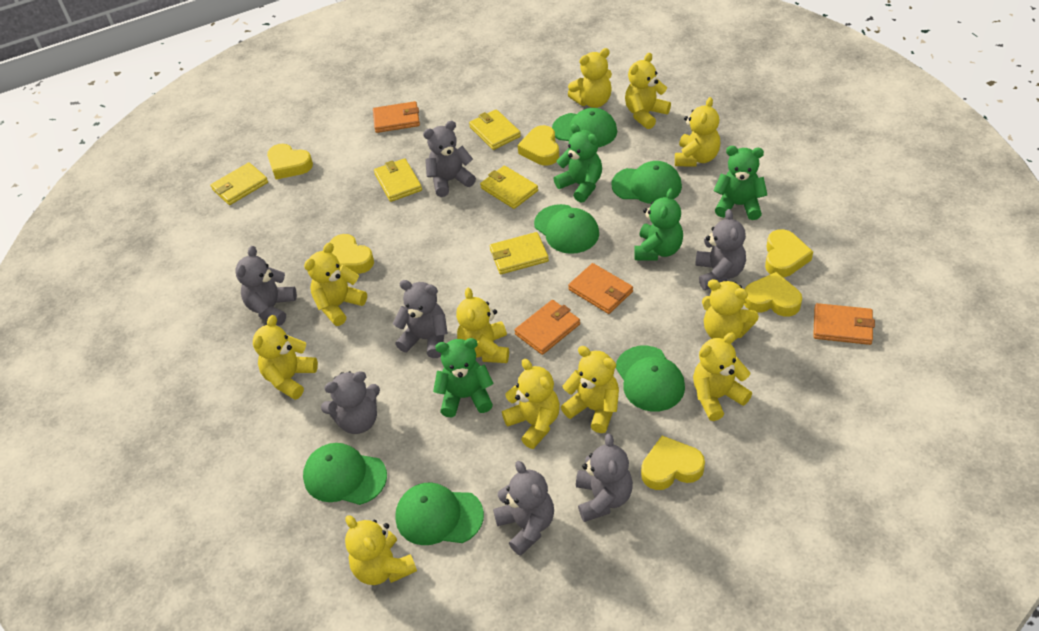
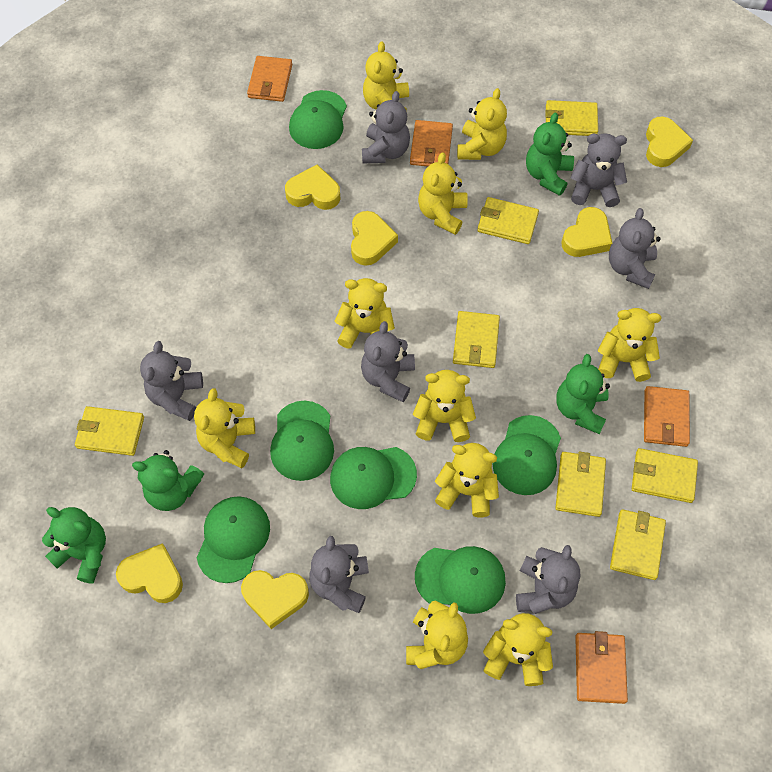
yellow teddy bear: [253,315,318,400] [304,243,367,326] [345,515,417,585] [456,288,509,363] [502,359,560,449] [561,346,619,433] [568,48,612,108] [625,53,671,129] [675,97,720,166] [693,333,752,421] [702,279,759,340] = 11 -> [194,388,255,468] [334,278,395,348] [363,41,409,111] [406,600,468,669] [413,370,476,442] [418,152,468,235] [435,443,499,517] [457,88,507,160] [483,613,553,686] [598,308,661,382] = 10
yellow wallet: [210,162,268,205] [374,158,422,202] [469,109,521,150] [480,165,538,209] [490,232,549,274] = 5 -> [75,406,144,456] [453,311,500,368] [477,197,539,244] [545,100,598,136] [555,452,606,517] [610,509,666,580] [632,448,698,503] = 7

